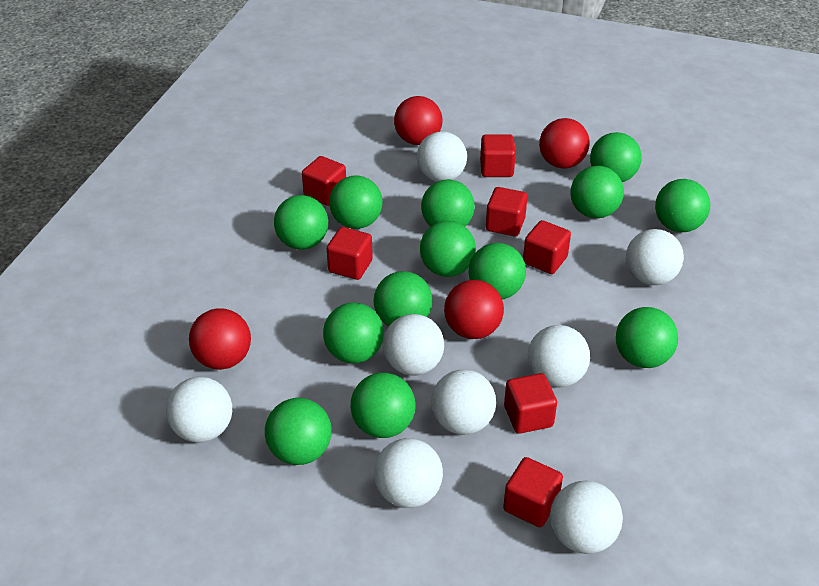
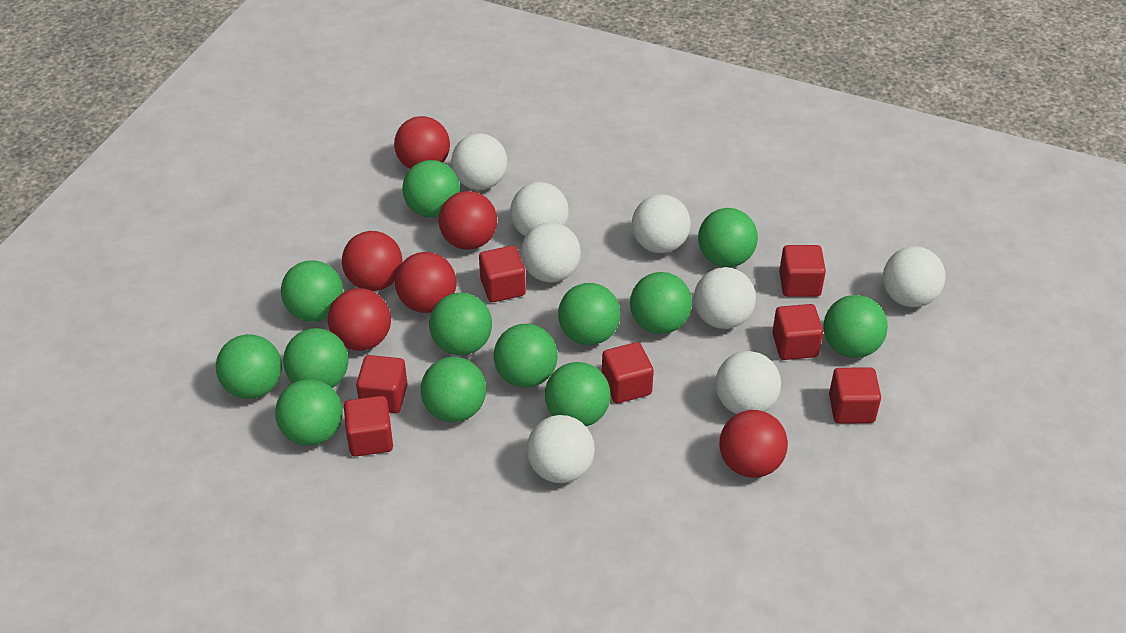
red ball: [189,308,251,370] [394,96,443,145] [444,280,504,339] [539,118,590,169] = 4 -> [328,288,391,351] [342,231,403,291] [394,116,450,169] [395,252,457,313] [439,191,497,250] [719,410,788,478] = 6

